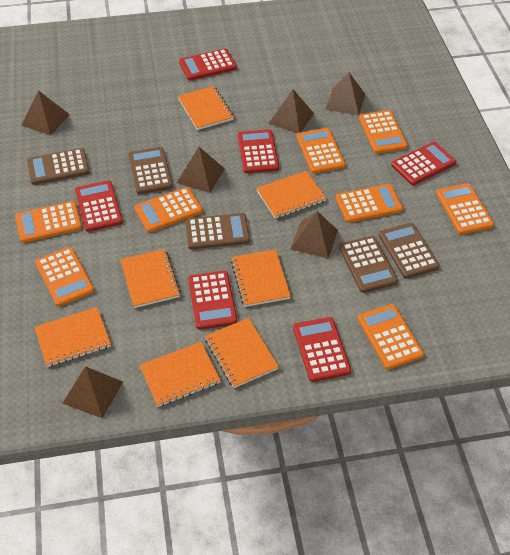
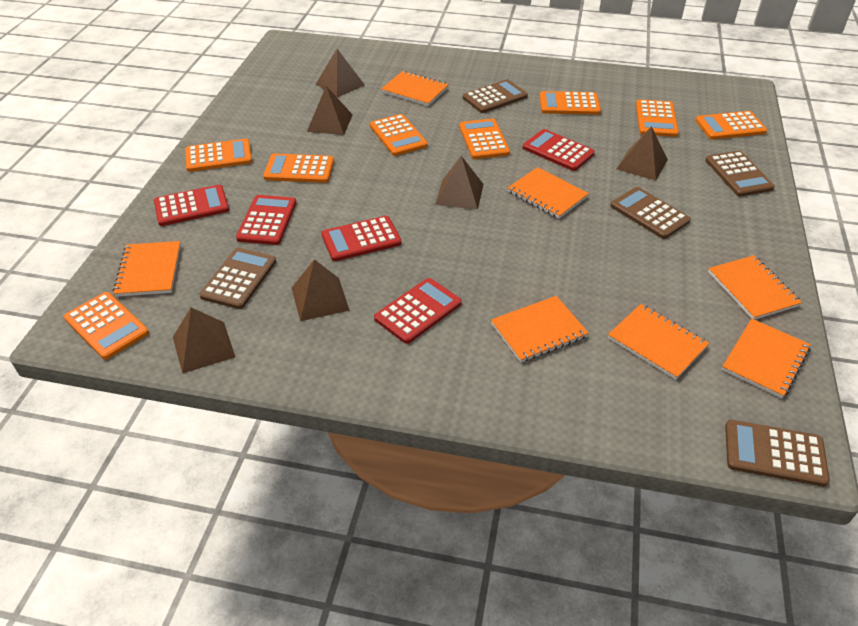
red calculator: [75,180,123,232] [179,49,237,80] [188,271,237,330] [238,129,279,173] [293,317,351,382] [391,142,456,185] = 6 -> [154,185,229,226] [236,195,296,245] [321,216,402,261] [374,278,462,344] [523,129,595,171] = 5

